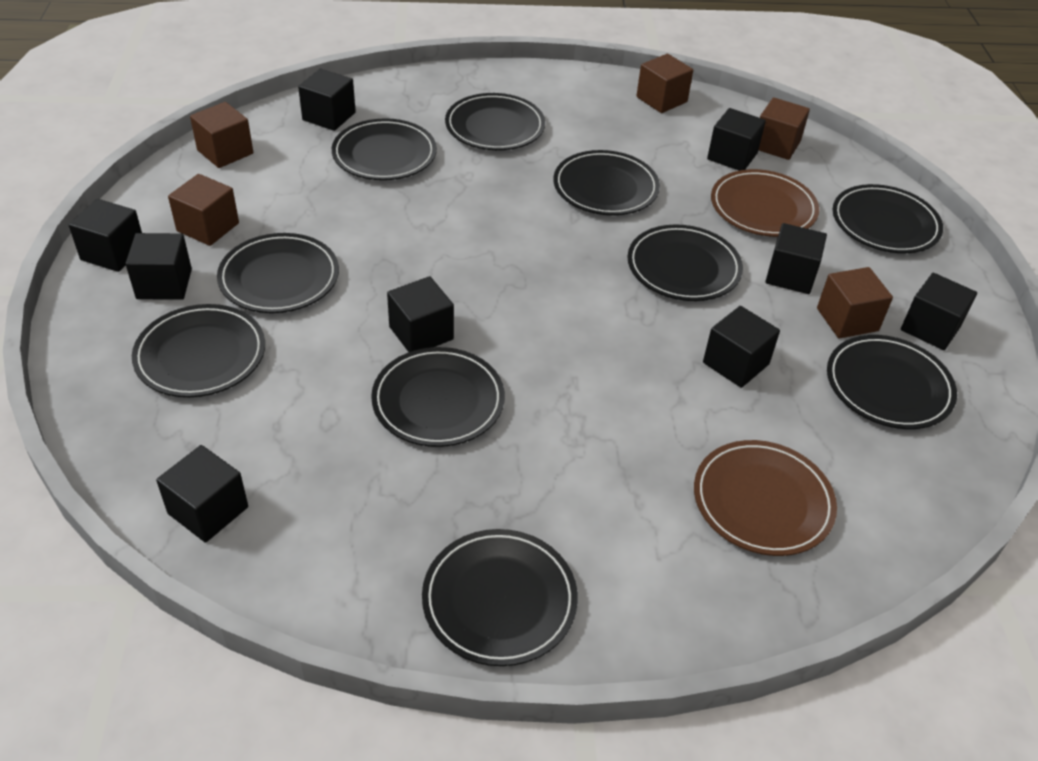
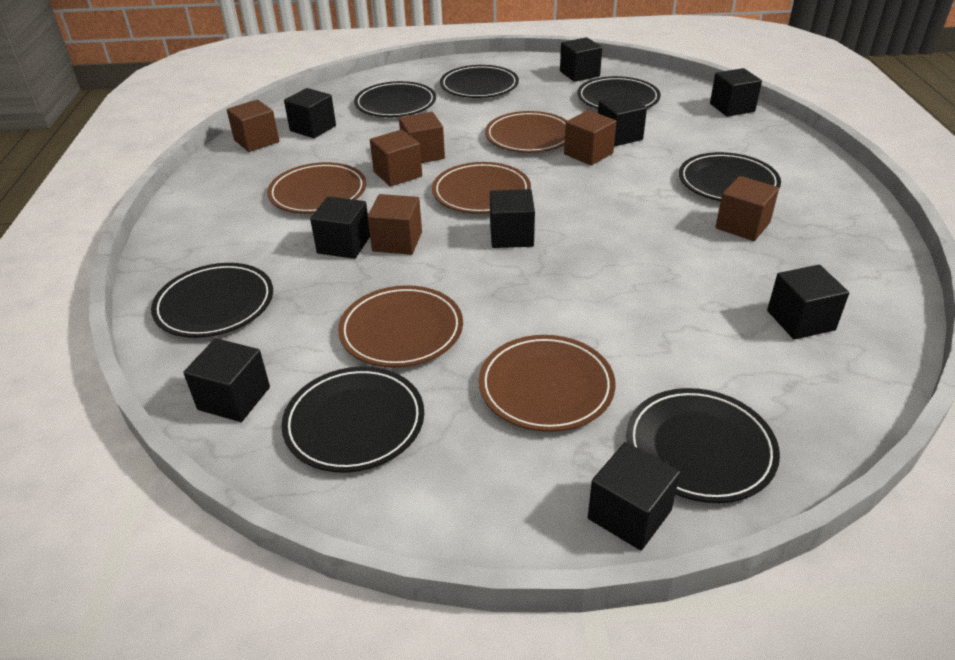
black plate: [132,304,265,397] [217,233,339,313] [332,118,437,180] [371,347,505,447] [422,529,578,666] [445,93,545,150] [553,150,660,215] [627,224,743,301] [827,335,957,429] [833,184,943,253] = 10 -> [151,263,273,338] [281,367,424,473] [354,81,436,117] [440,65,519,98] [577,76,661,109] [626,388,780,503] [679,152,781,201] = 7
brown cube: [168,174,239,246] [190,102,253,168] [636,54,693,113] [759,97,810,160] [817,267,893,339] = 5 -> [227,100,279,152] [367,194,422,255] [370,129,422,187] [399,112,445,163] [564,110,616,166] [715,176,779,241] = 6
brown plate: [694,440,837,556] [711,169,819,237] = 2 -> [267,162,366,214] [338,285,463,367] [432,162,531,214] [479,335,616,432] [485,111,567,153] = 5

